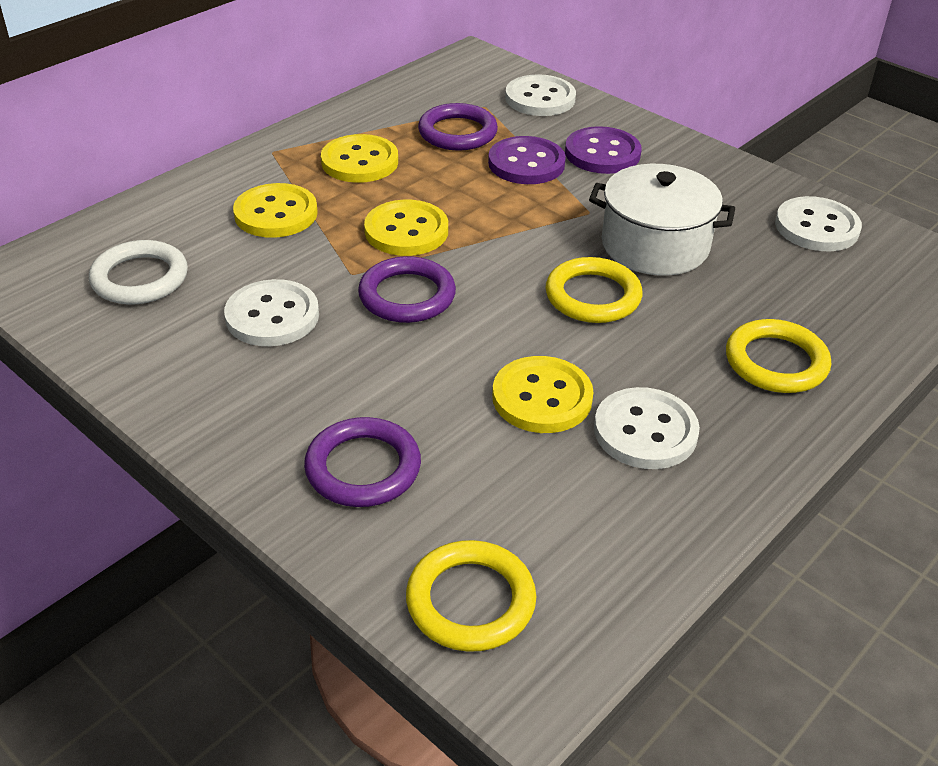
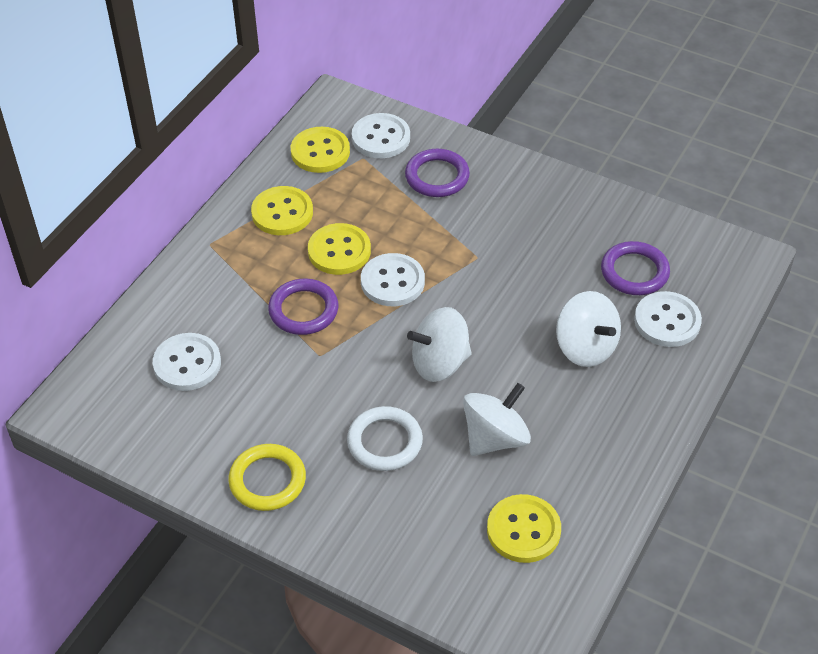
purple button: [488,136,566,184] [565,126,642,174] = 2 -> none = 0
white pot: [589,164,735,276] = 1 -> none = 0
white spinning top: none = 0 -> [407,307,472,382] [463,383,531,456] [556,291,621,367] = 3
yellow ring: [406,540,536,652] [546,257,643,323] [726,319,831,393] = 3 -> [228,444,306,511] = 1

